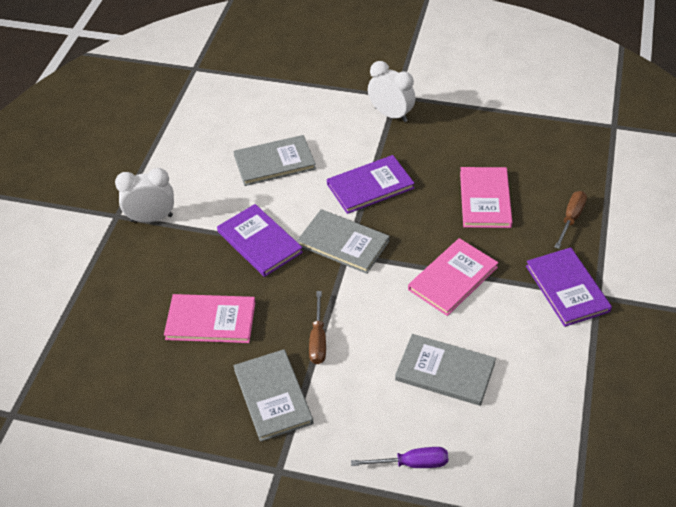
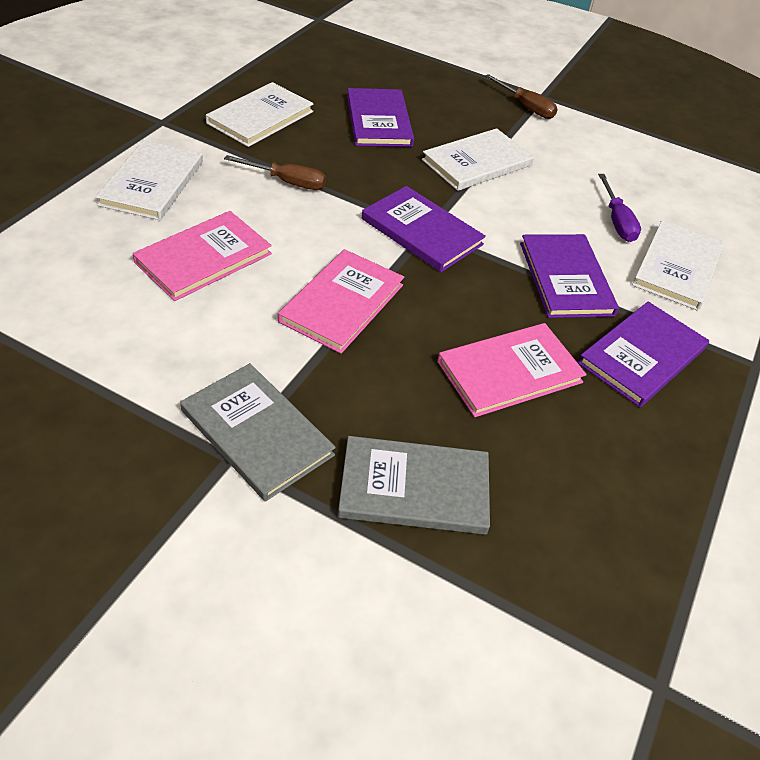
grey book: [233,135,316,186] [234,349,313,442] [297,209,390,274] [395,334,496,406] = 4 -> [180,363,336,502] [338,436,490,535] = 2
purple book: [217,204,303,277] [327,155,415,214] [526,247,612,327] = 3 -> [347,88,414,147] [362,186,486,272] [520,234,619,318] [578,302,709,407] = 4
white book: none = 0 -> [95,140,203,220] [206,82,314,147] [422,128,534,191] [632,220,724,311] = 4
white clock: [115,168,174,222] [368,61,416,122] = 2 -> none = 0

